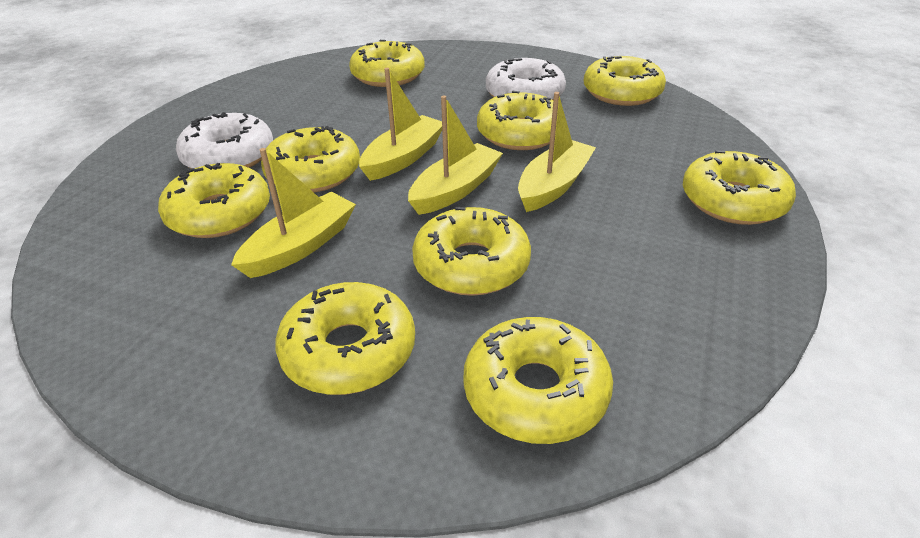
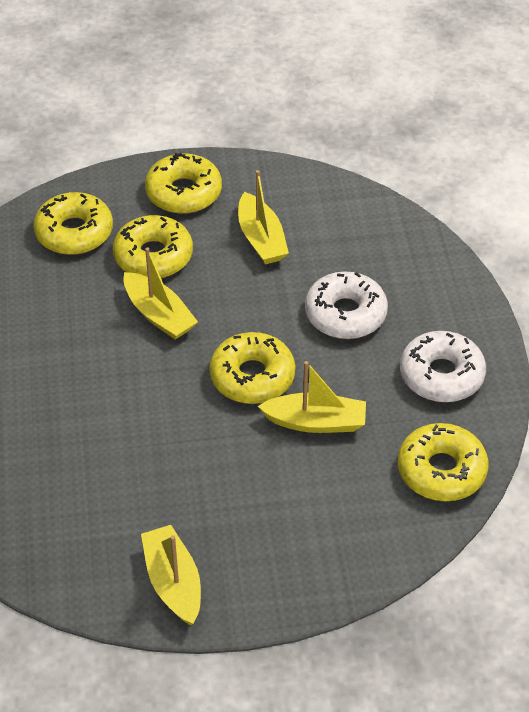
yellow donut: [158,163,270,238] [261,126,360,193] [275,282,415,395] [349,40,425,87] [412,207,531,296] [463,317,613,444] [477,91,553,150] [584,56,666,106] [683,150,796,225] = 9 -> [33,192,113,255] [113,215,193,278] [145,153,222,214] [209,332,295,404] [398,423,489,501] = 5

